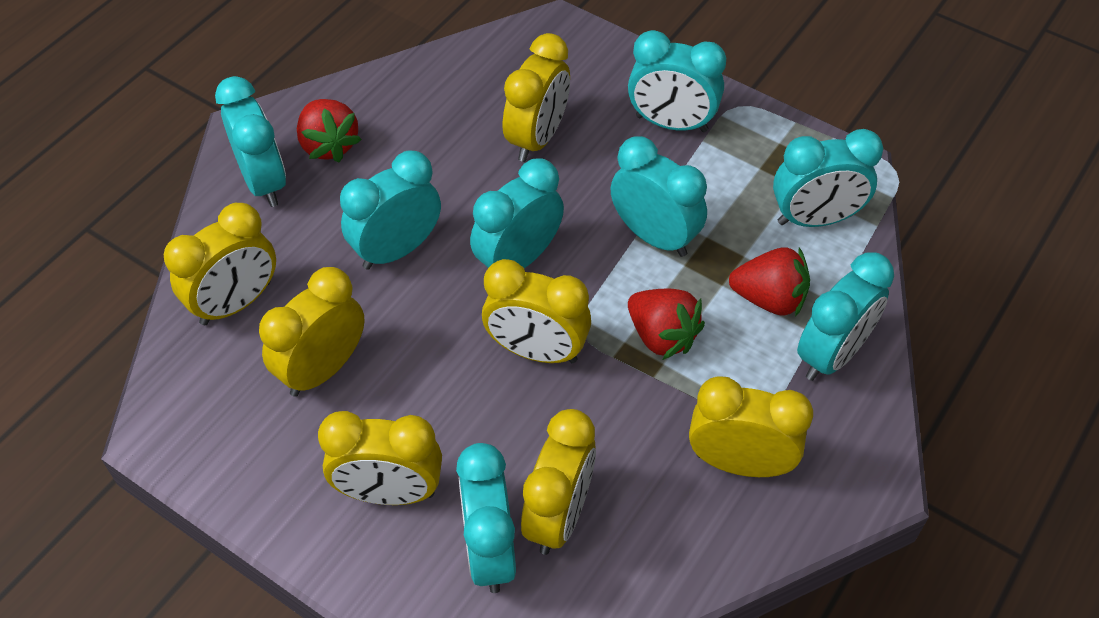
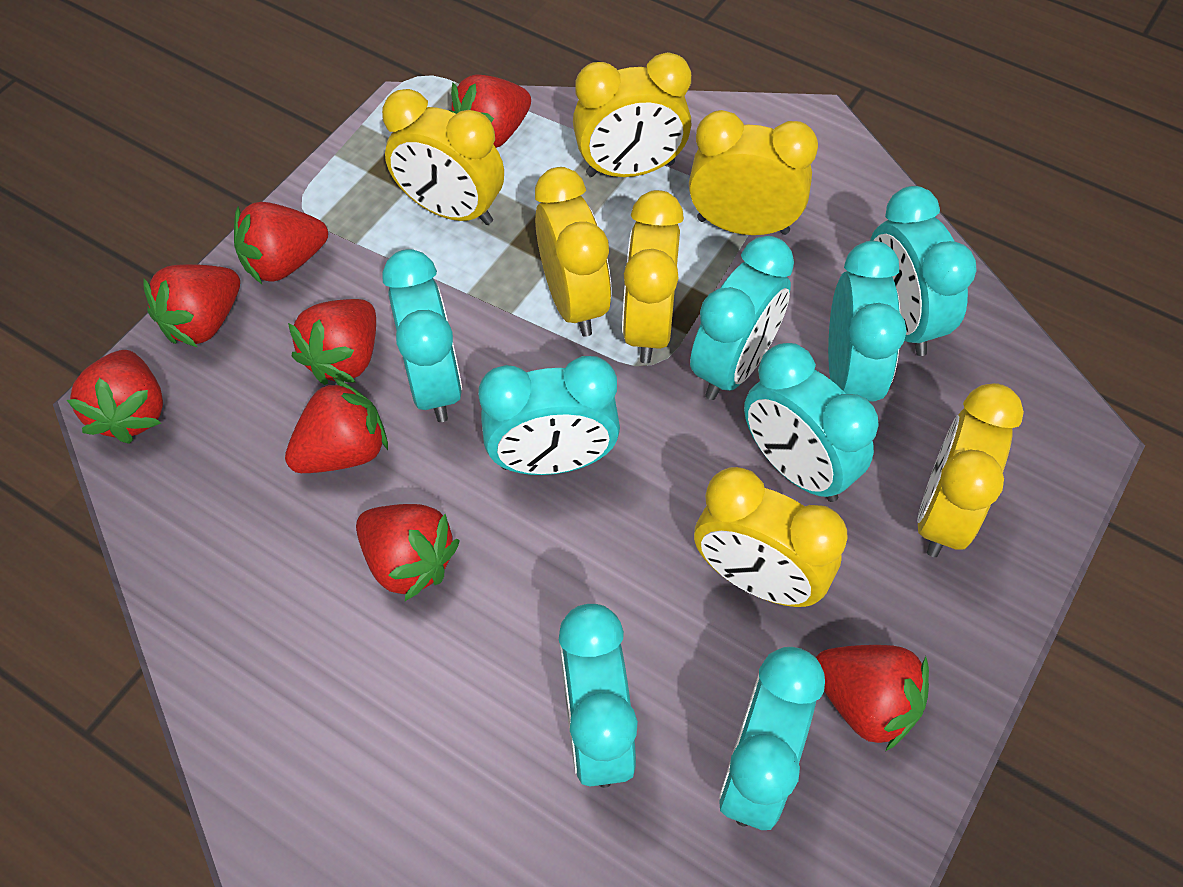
red strawberry: [297,99,361,162] [628,289,705,360] [729,247,810,317] = 3 -> [67,350,163,444] [143,264,240,347] [234,202,328,284] [285,378,388,473] [288,299,376,385] [356,504,460,601] [449,75,531,148] [816,645,929,751] = 8

